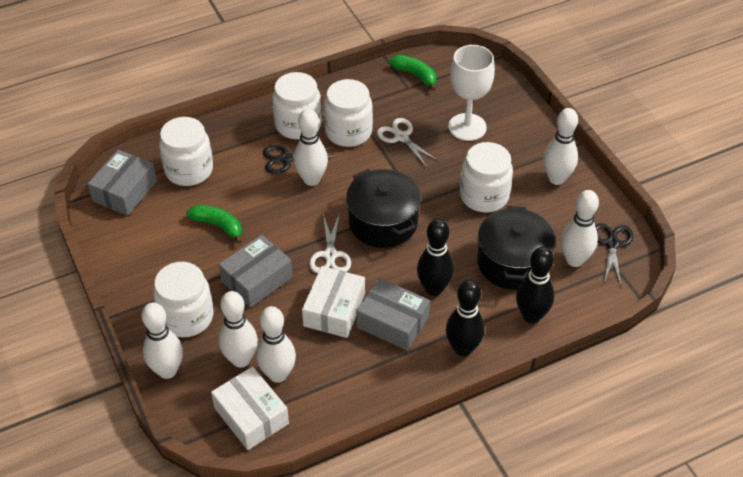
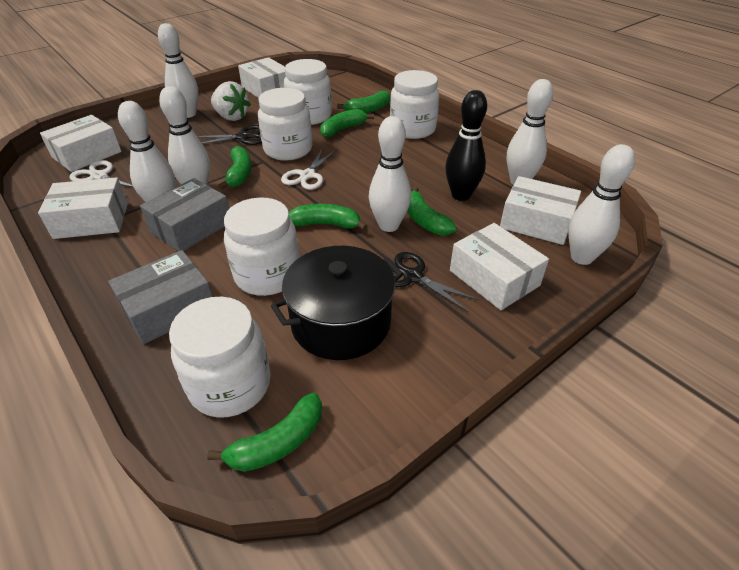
black bowling pin: [417,219,454,296] [446,280,485,356] [516,247,554,323] = 3 -> [445,90,487,201] = 1
black pot: [346,169,421,248] [477,206,555,290] = 2 -> [271,246,403,360] = 1
green banana: [186,205,242,244] [389,55,436,91] = 2 -> [207,393,322,472] [218,146,252,190] [289,204,367,230] [320,109,374,137] [337,91,390,113] [407,187,457,235] = 6
grey box: [88,150,157,216] [219,235,293,308] [357,278,430,350] = 3 -> [108,250,213,344] [140,178,229,251] = 2
white box: [211,366,289,450] [302,266,365,338] = 2 -> [38,177,128,239] [40,115,122,172] [238,57,286,98] [450,223,549,310] [500,176,581,245] = 5
white goblet: [448,45,495,141] = 1 -> none = 0
white strawberry: none = 0 -> [211,81,251,121] = 1

